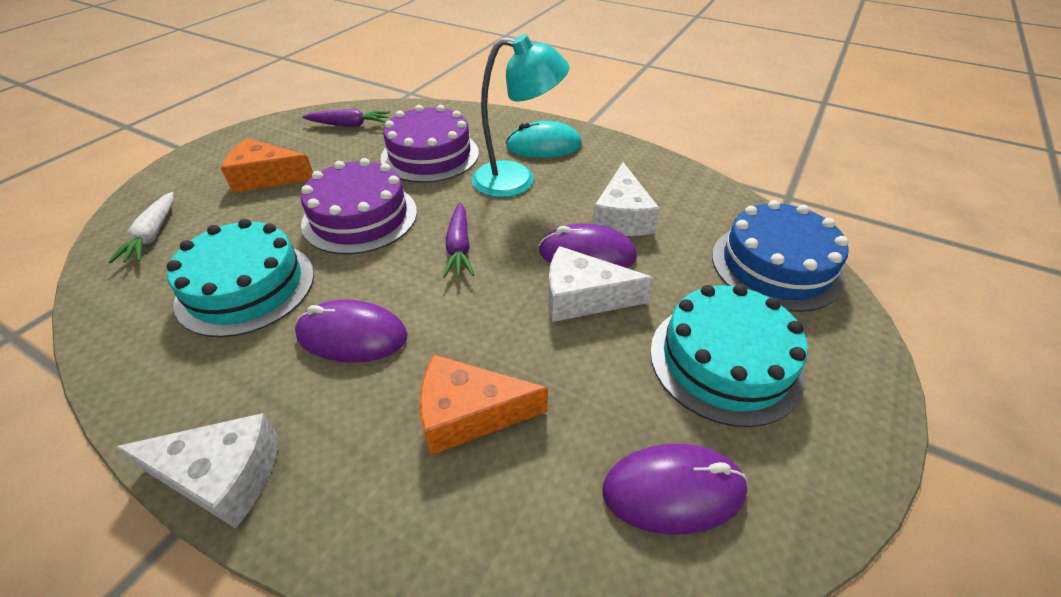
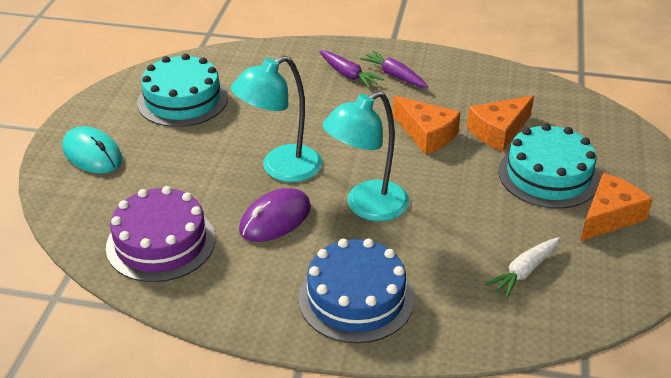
orange cheese: [221,138,313,193] [420,355,548,455] = 2 -> [393,96,461,154] [467,95,534,152] [580,173,653,241] = 3
purple cake: [301,158,417,254] [381,105,479,183] = 2 -> [106,186,216,282] = 1
purple mouse: [295,299,408,363] [539,223,637,268] [602,444,747,534] = 3 -> [239,188,311,242] = 1
turquoise lamp: [472,34,570,197] = 1 -> [231,55,322,182] [323,91,409,221] = 2
white cheese: [116,413,279,529] [548,246,654,322] [592,162,660,236] = 3 -> none = 0

